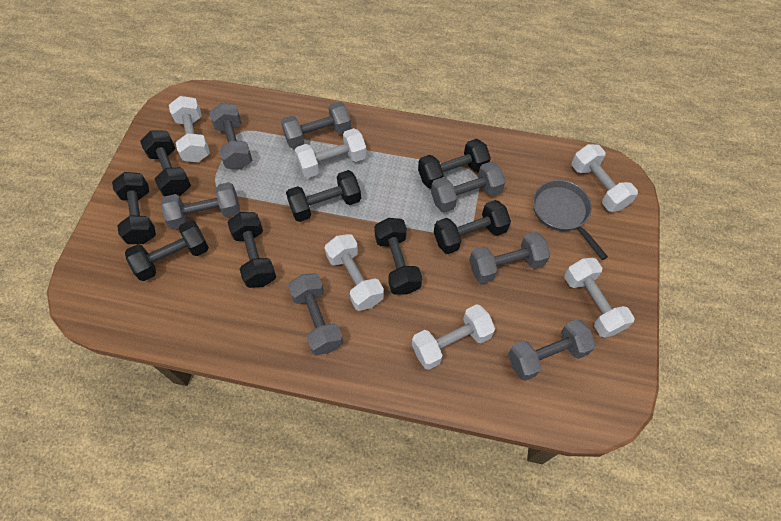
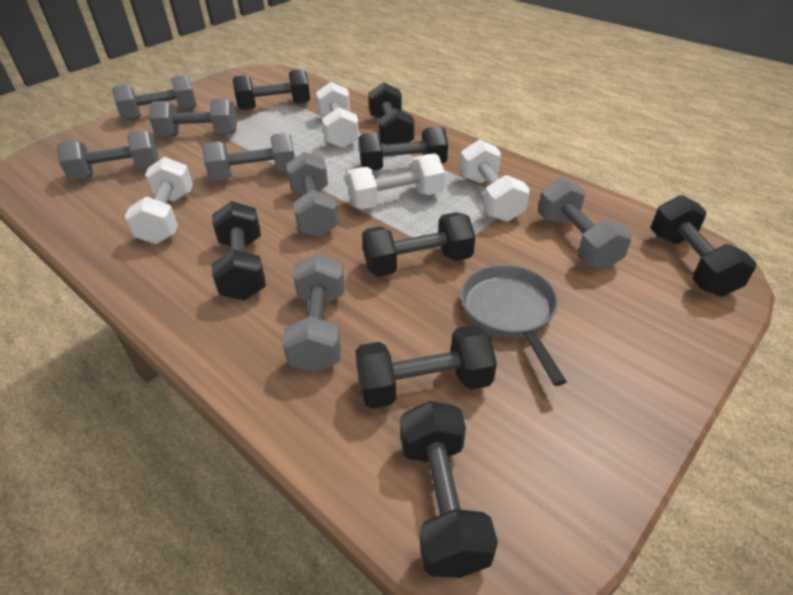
white dumbbell: [169,96,210,162] [295,128,367,178] [325,234,384,311] [412,304,495,370] [564,258,635,338] [572,144,638,212] = 6 -> [125,157,193,244] [316,82,359,149] [346,153,445,209] [460,139,530,222] = 4

